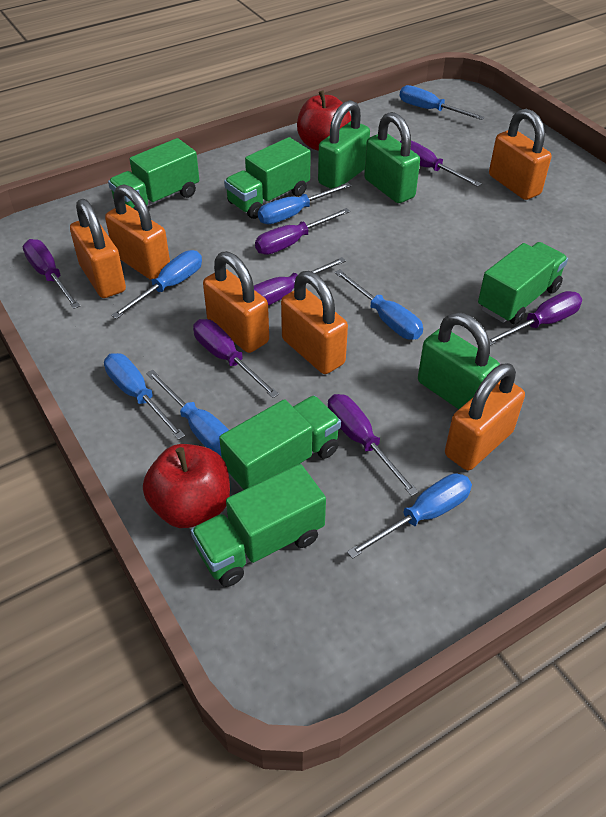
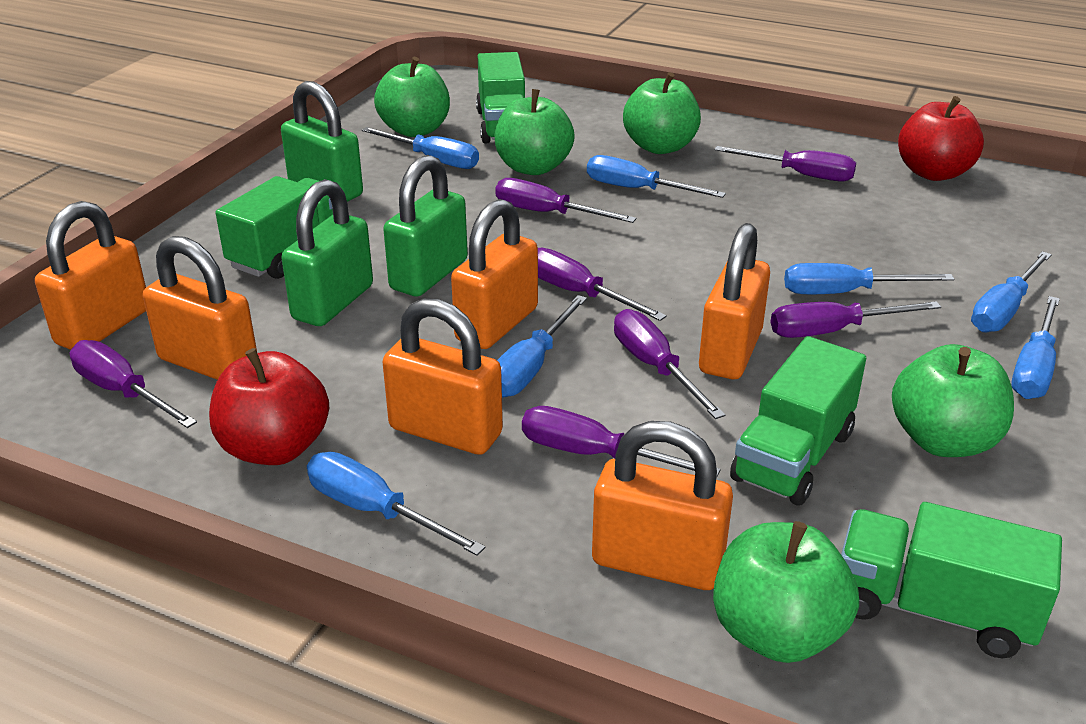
green apple: none = 0 -> [374,57,450,137] [495,89,575,175] [623,72,701,154] [713,521,859,663] [892,344,1014,457] = 5
green truck: [108,138,199,211] [191,464,326,587] [219,396,341,491] [224,137,311,219] [478,242,568,325] = 5 -> [215,176,333,279] [476,52,525,144] [730,336,866,505] [841,502,1062,658] = 4

